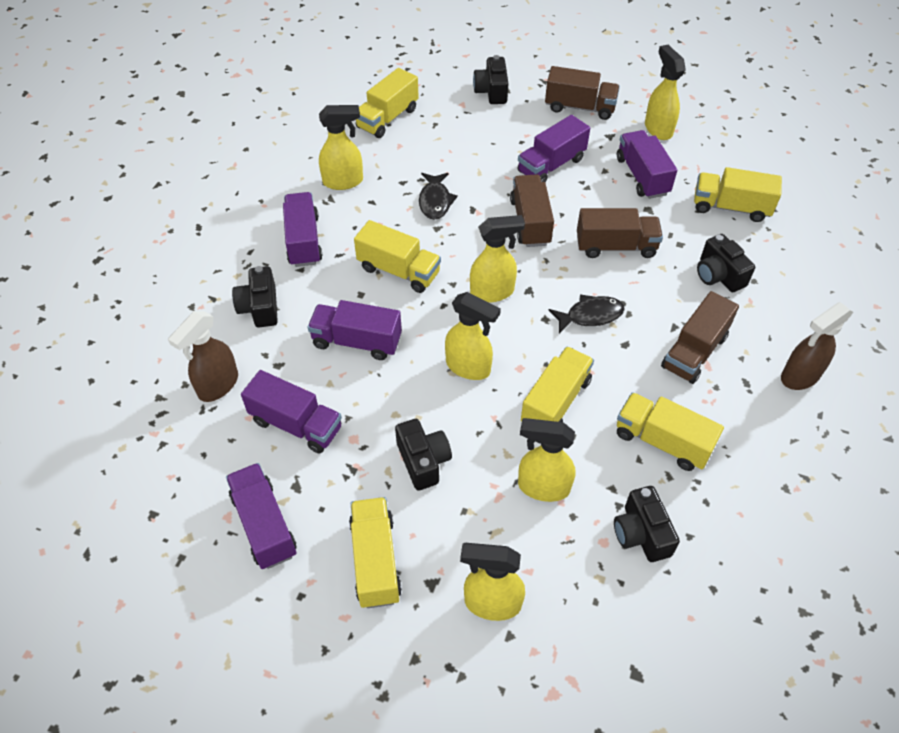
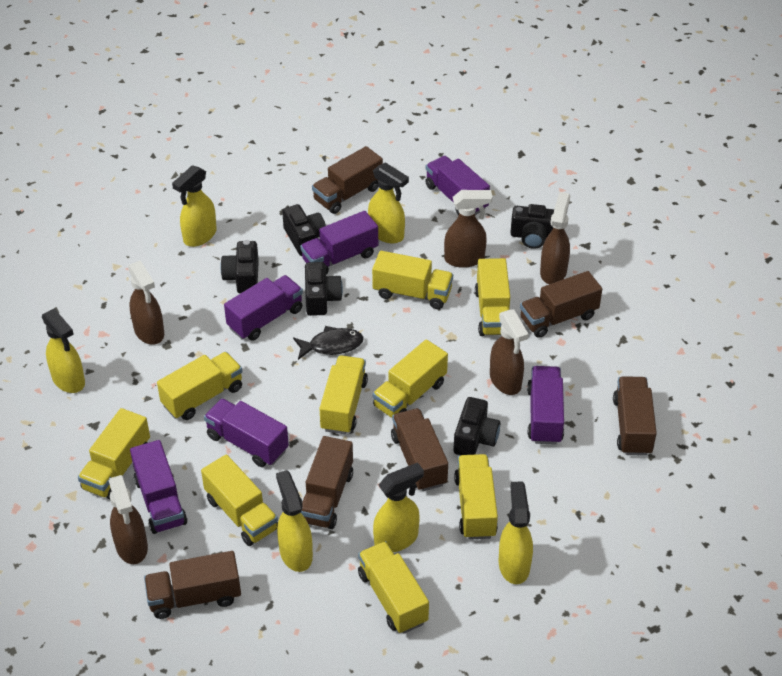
black fish: [419,173,458,220] [549,294,625,334] = 2 -> [293,326,364,360] = 1
brown spray bottle: [168,311,238,402] [781,302,853,390] = 2 -> [109,475,148,564] [128,260,164,345] [444,190,492,268] [490,309,529,395] [540,192,570,284] = 5
brown truck: [510,174,554,247] [545,66,620,120] [577,208,663,258] [661,291,739,384] = 4 -> [144,551,241,619] [301,436,353,529] [312,146,383,214] [391,408,448,491] [520,271,602,338] [613,376,657,456] = 6
yellow truck: [349,497,402,608] [354,220,441,293] [356,68,419,138] [521,346,594,422] [617,392,724,471] [694,167,782,222] = 6 -> [78,408,150,499] [157,352,243,420] [201,454,278,546] [319,355,368,434] [358,541,429,634] [372,251,453,309] [373,339,448,418] [454,454,498,540] [475,258,510,336] = 9

